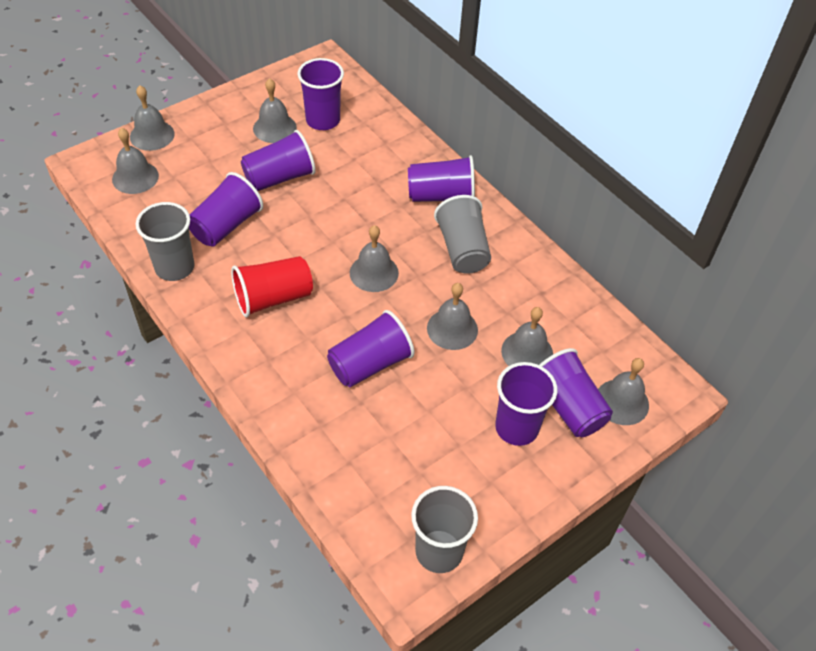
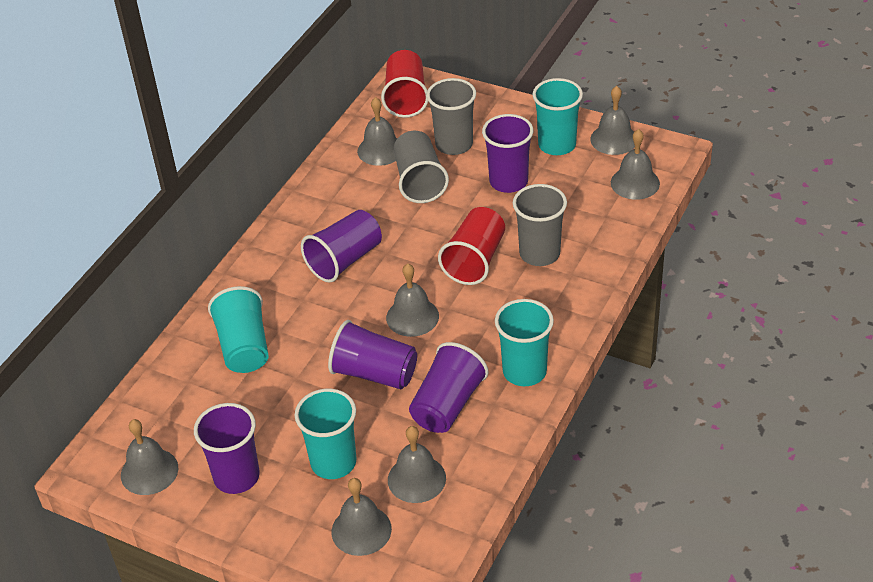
purple cup: [189,172,263,247] [241,130,316,191] [297,58,344,130] [327,310,415,387] [408,155,475,202] [495,362,557,446] [539,348,613,437] = 7 -> [194,403,260,494] [301,210,382,283] [328,320,417,389] [409,342,489,433] [482,114,534,193] = 5
red cup: [231,256,313,317] = 1 -> [381,50,428,118] [438,207,505,285] = 2
turquoise cup: none = 0 -> [208,286,269,373] [294,389,356,479] [495,299,554,386] [533,78,583,155] = 4

